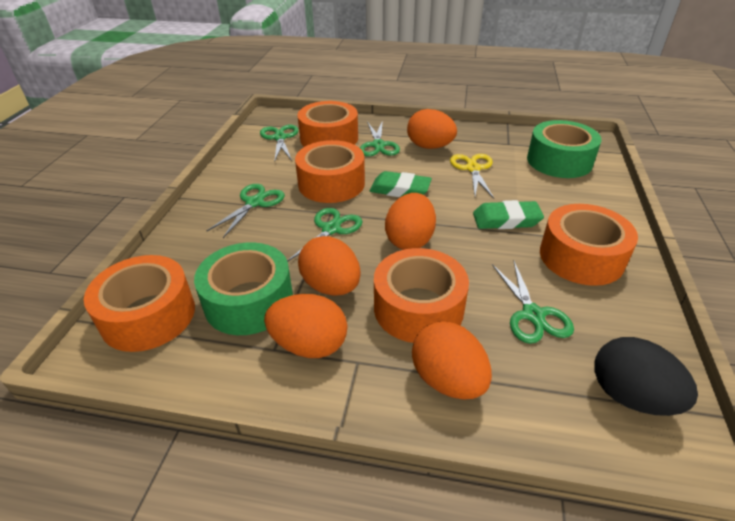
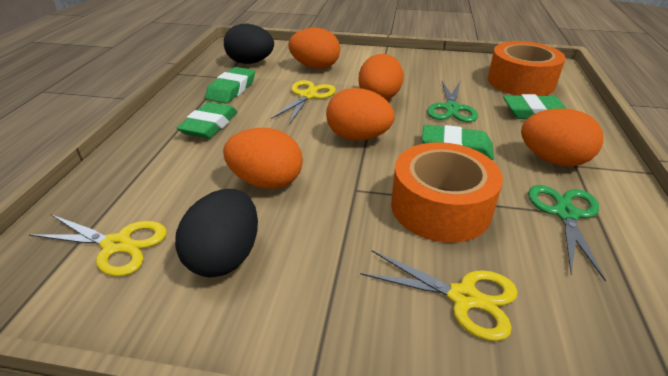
black egg: [594,337,698,416] = 1 -> [175,189,258,277] [224,24,274,64] = 2
green eraser: [370,171,432,197] [473,200,544,229] = 2 -> [177,102,238,139] [205,67,255,104] [422,125,494,160] [503,94,567,119] = 4
green scissors: [206,184,285,238] [260,124,299,162] [287,208,363,261] [360,120,400,157] [492,261,574,344] = 5 -> [427,81,478,122] [528,185,606,282] = 2
green tape: [194,242,293,335] [527,120,602,178] = 2 -> none = 0
orange tape: [84,255,195,352] [295,140,365,203] [297,101,358,147] [374,248,469,343] [540,204,638,286] = 5 -> [391,142,503,243] [487,41,566,96] = 2
yellow scissors: [450,154,494,198] = 1 -> [29,215,167,276] [271,80,336,124] [360,250,518,341] = 3

